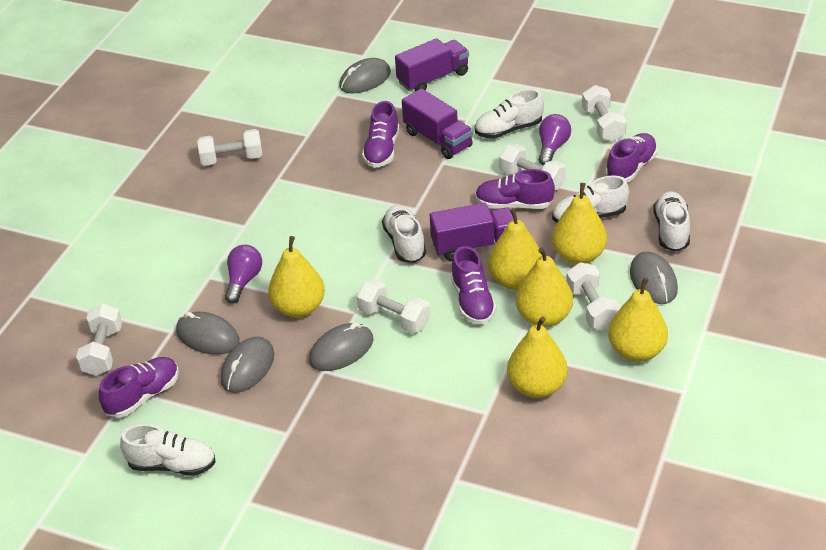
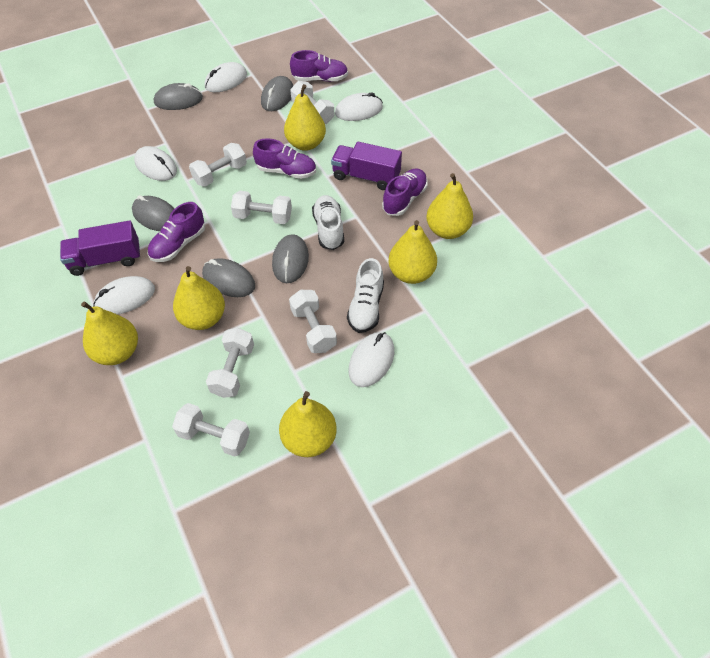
purple light bulb: [225,245,262,304] [538,114,571,166] = 2 -> none = 0
purple shoe: [99,357,179,418] [362,101,399,168] [451,246,496,325] [475,169,555,209] [605,133,657,182] = 5 -> [147,202,205,262] [253,138,316,179] [290,50,348,82] [382,168,428,216] = 4
purple truck: [395,38,469,91] [402,88,473,159] [430,203,514,261] = 3 -> [60,221,140,276] [331,142,402,190] = 2
white mouse: none = 0 -> [93,276,155,314] [134,146,177,181] [205,62,247,92] [335,92,383,121] [348,332,394,387] = 5
white shoe: [120,424,216,476] [382,205,426,263] [475,89,544,139] [552,175,629,223] [653,191,690,252] = 5 -> [312,195,344,250] [347,258,384,333] = 2

